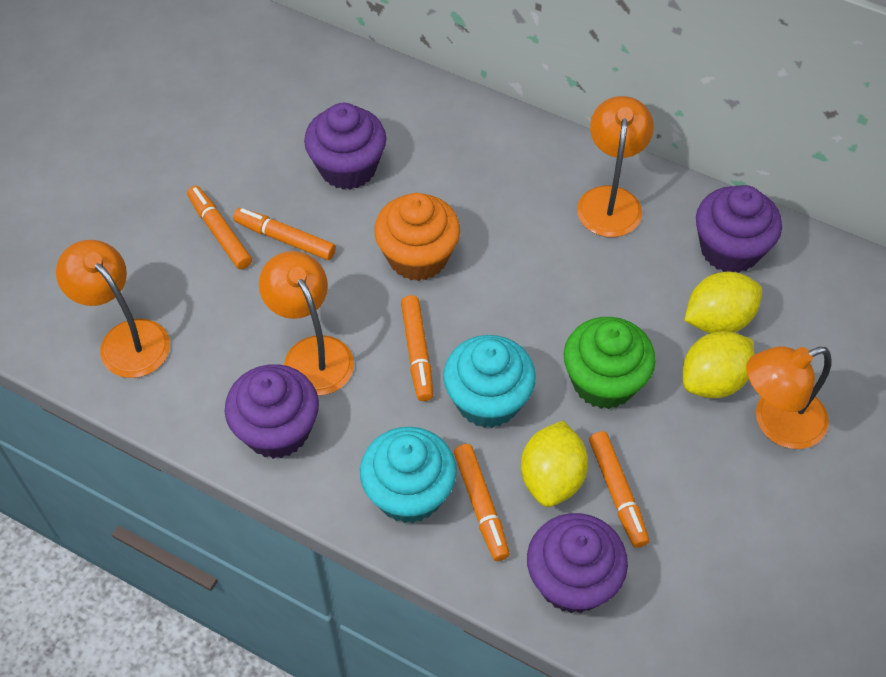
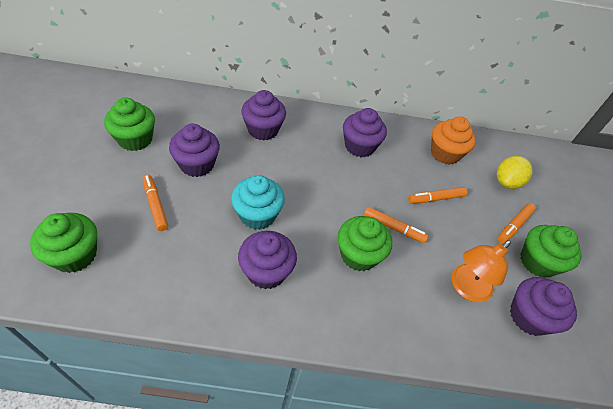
green cupcake: [563,317,656,409] = 1 -> [30,213,97,273] [104,98,155,151] [338,216,392,271] [520,225,582,278] = 4
orange lamp: [56,240,170,378] [259,251,354,395] [577,96,654,237] [747,346,832,449] = 4 -> [452,240,511,302] = 1
orange marker: [187,186,252,269] [233,208,336,260] [401,295,433,401] [454,444,510,561] [589,431,649,548] = 5 -> [143,175,168,231] [364,207,428,243] [408,187,467,204] [498,203,536,243] = 4
purple cupcake: [225,364,319,459] [304,103,386,190] [527,513,628,613] [696,185,782,273] = 4 -> [169,124,220,177] [238,231,297,289] [241,90,286,141] [343,108,387,157] [510,277,577,336] = 5
turquoise cupcake: [360,427,457,523] [443,335,536,428] = 2 -> [231,175,285,230] = 1
yellow lemon: [521,421,588,507] [683,331,754,398] [684,272,762,333] = 3 -> [497,156,533,189] = 1

